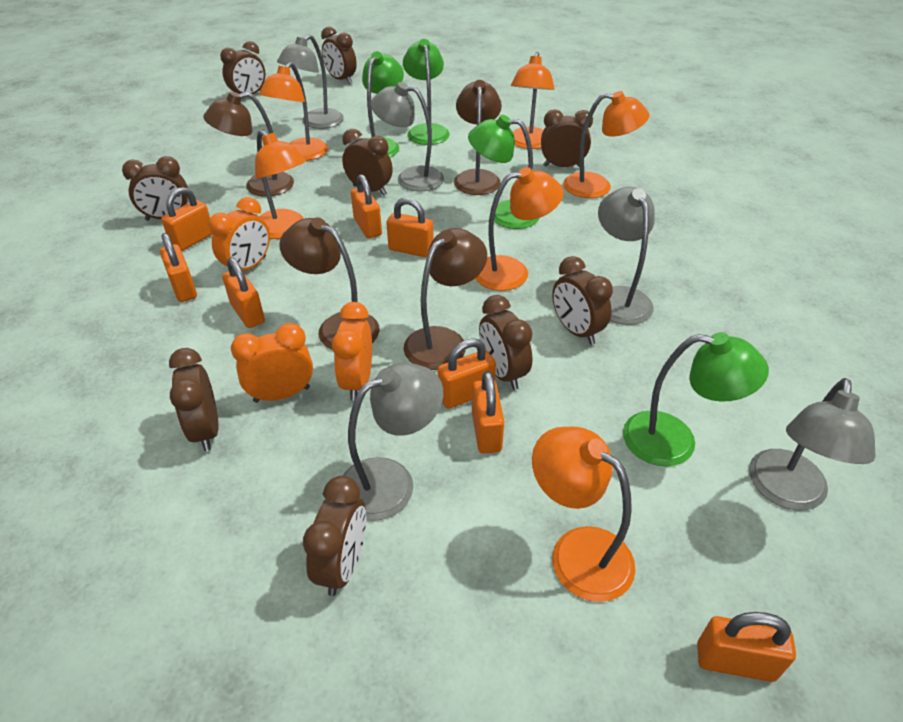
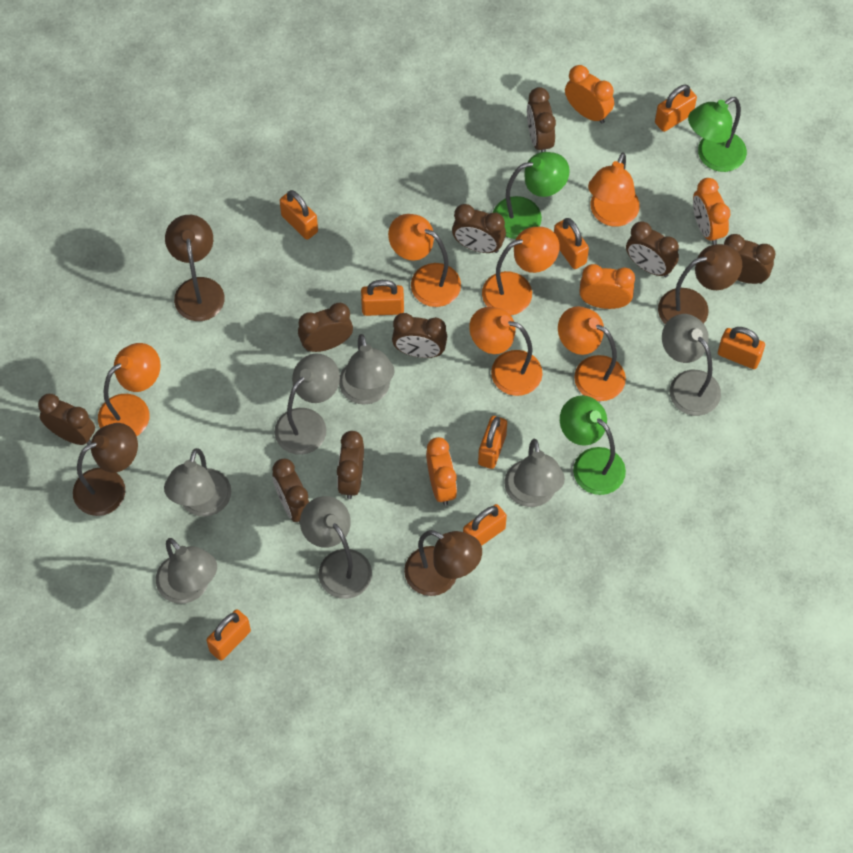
green lamp: [362,51,404,158] [403,39,450,145] [468,115,539,229] [623,332,769,467] = 4 -> [493,152,570,239] [560,395,626,495] [688,97,747,172] = 3
grey lamp: [277,34,344,129] [343,363,443,521] [370,82,444,192] [598,187,655,325] [749,378,876,510] = 5 -> [156,538,217,604] [164,448,231,517] [275,354,340,455] [300,496,372,599] [339,334,395,405] [504,439,565,507] [662,314,721,416] = 7
orange clock: [209,197,270,271] [231,323,313,403] [332,302,372,401] = 3 -> [426,437,457,505] [565,65,614,124] [579,264,635,309] [693,178,730,245] = 4

